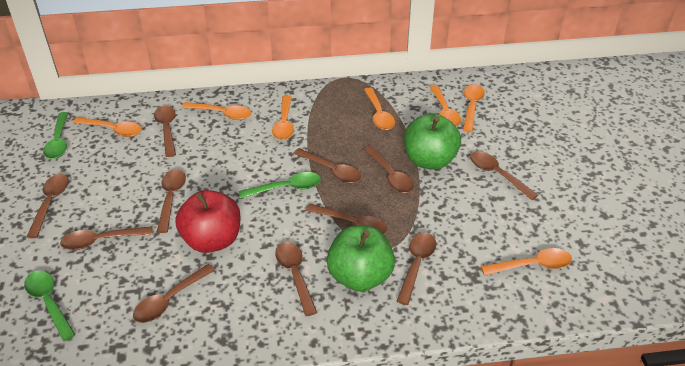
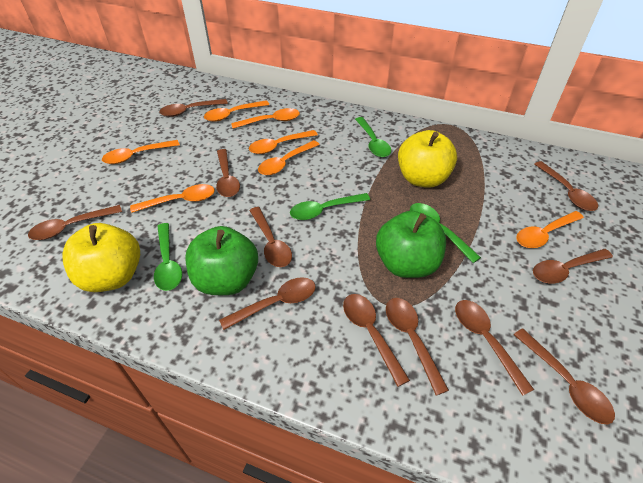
green spoon: [24,271,75,341] [43,112,68,159] [239,172,321,199] = 3 -> [154,223,182,291] [290,193,370,220] [355,117,391,157] [410,203,481,263] = 4
red apple: [175,190,241,253] = 1 -> none = 0
yellow apple: none = 0 -> [62,223,140,292] [398,130,457,188] = 2

